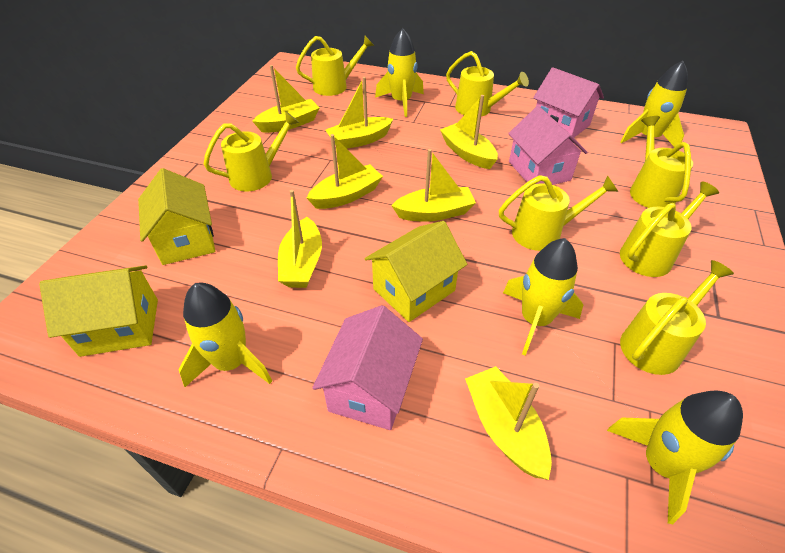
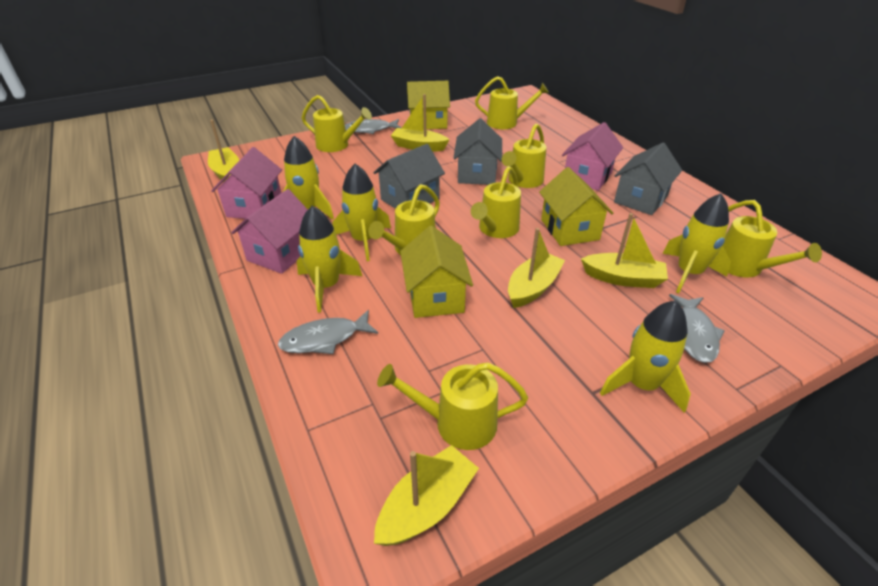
grey fish: none = 0 -> [278,310,378,354] [345,119,401,134] [669,294,725,363] = 3
grey house: none = 0 -> [373,144,445,209] [453,118,502,185] [614,143,682,215] = 3
yellow boat: [252,65,320,133] [278,190,322,288] [307,134,383,209] [325,77,393,149] [391,149,476,222] [440,95,498,169] [465,366,552,480] = 7 -> [208,120,239,182] [374,445,479,546] [390,94,449,151] [508,228,565,308] [581,213,668,288] = 5

